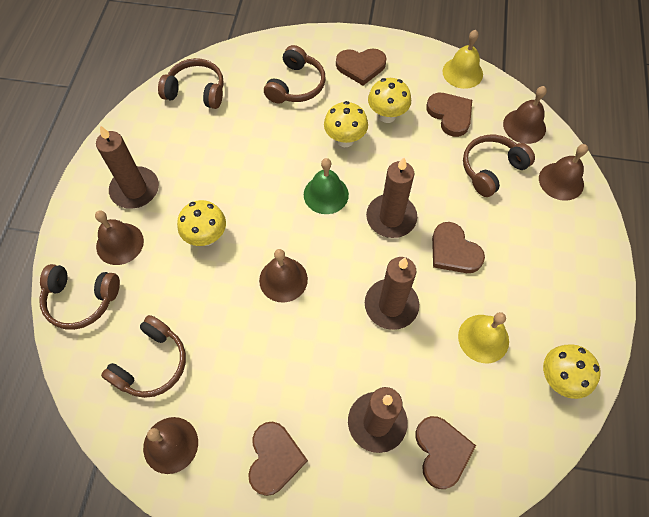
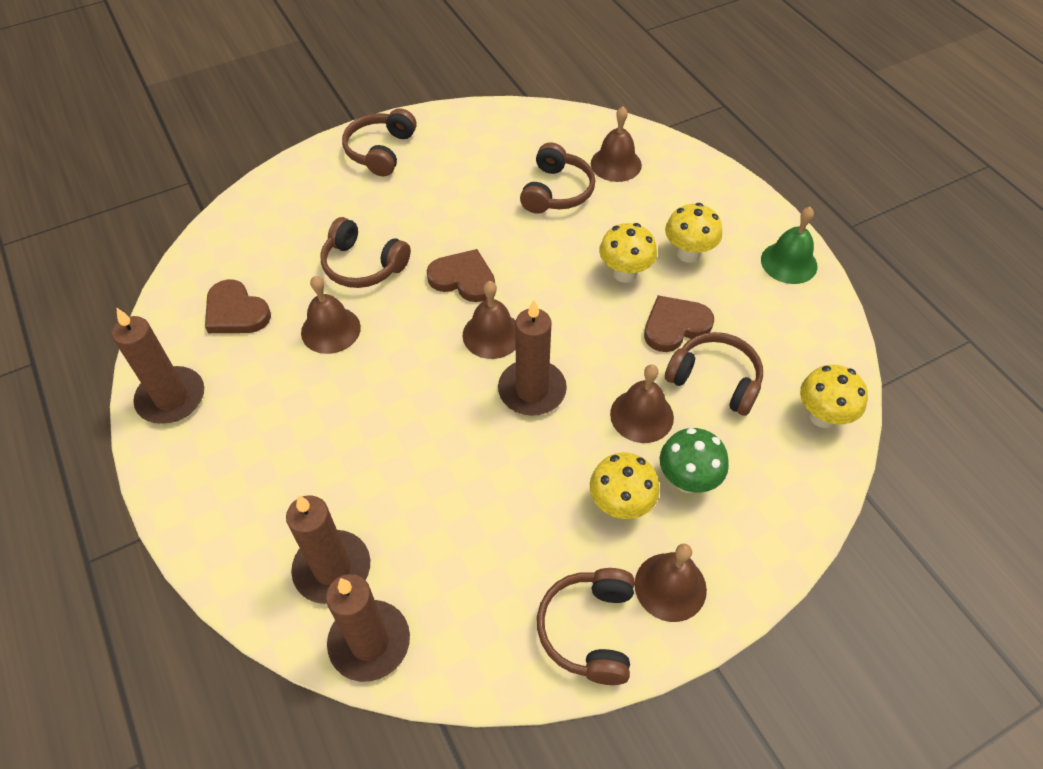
brown heart: [248,422,308,496] [336,48,387,85] [416,416,476,489] [426,93,472,137] [432,222,485,273] = 5 -> [205,279,271,333] [426,249,495,302] [644,295,714,352] = 3
green mushroom: none = 0 -> [660,428,729,493] = 1
yellow bell: [442,30,483,89] [458,312,509,363] = 2 -> none = 0

